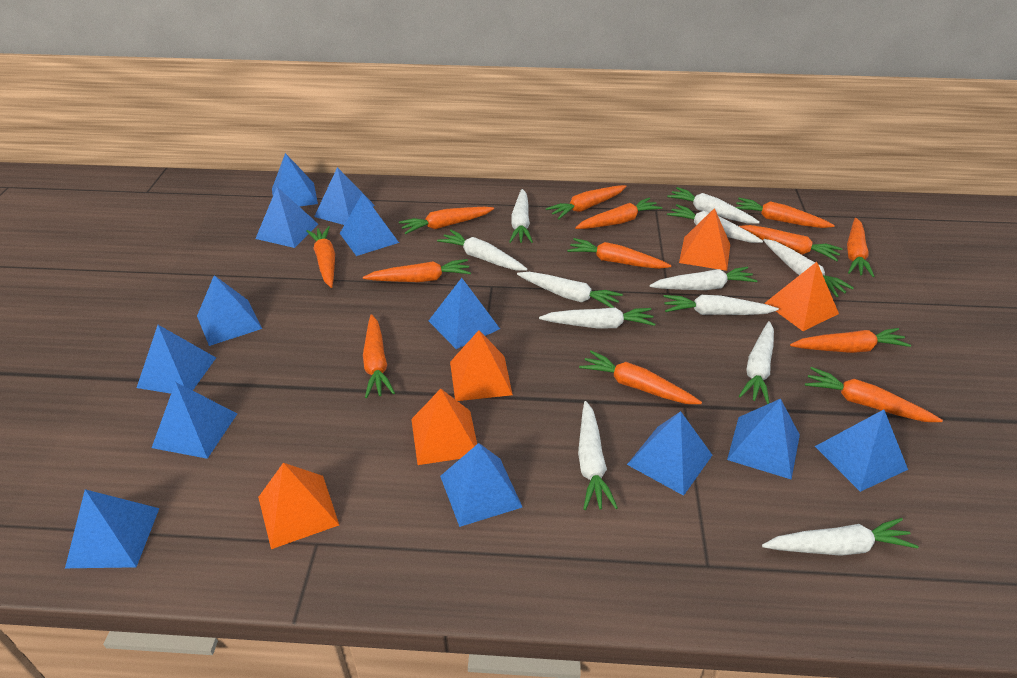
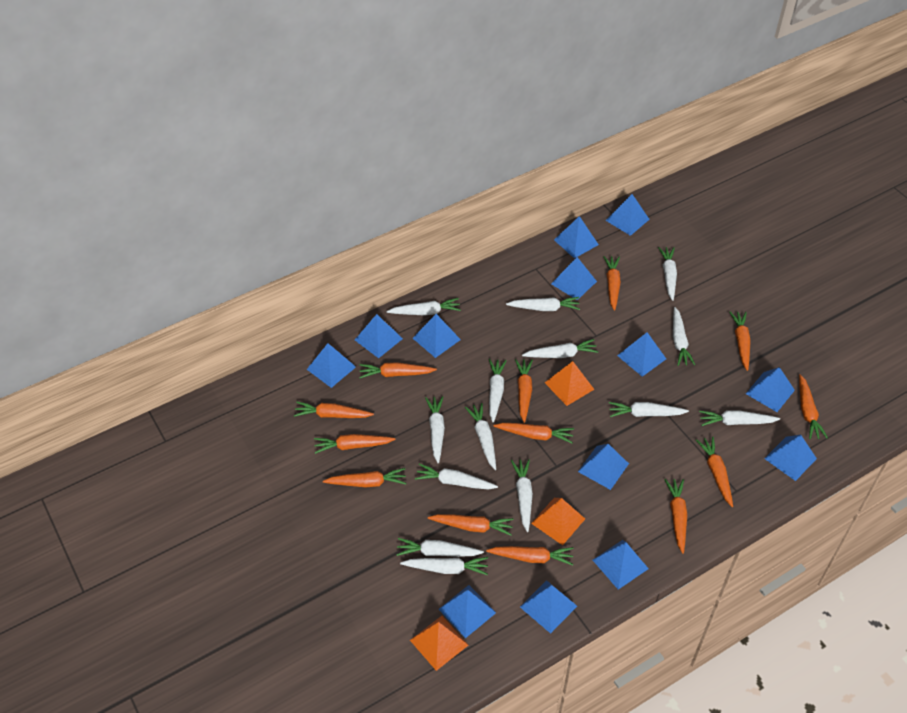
orange pyramid: [258,463,339,549] [411,389,477,465] [450,330,513,401] [679,208,730,271] [765,262,839,331] = 5 -> [410,616,468,671] [531,498,585,545] [545,361,595,406] = 3
white carrot: [437,230,528,271] [509,189,533,243] [517,272,623,308] [539,307,655,329] [578,401,618,510] [649,267,757,290] [663,295,779,315] [667,187,760,224] [667,204,763,243] [739,321,774,404] [762,518,919,556] [763,239,854,297] = 12 -> [387,298,461,316] [396,538,484,557] [400,557,488,575] [415,463,498,489] [425,396,445,463] [465,403,496,470] [489,359,507,423] [506,297,580,311] [511,459,533,532] [522,339,598,358] [609,402,689,417] [658,247,677,301] [673,307,695,366] [699,410,780,426] = 14

